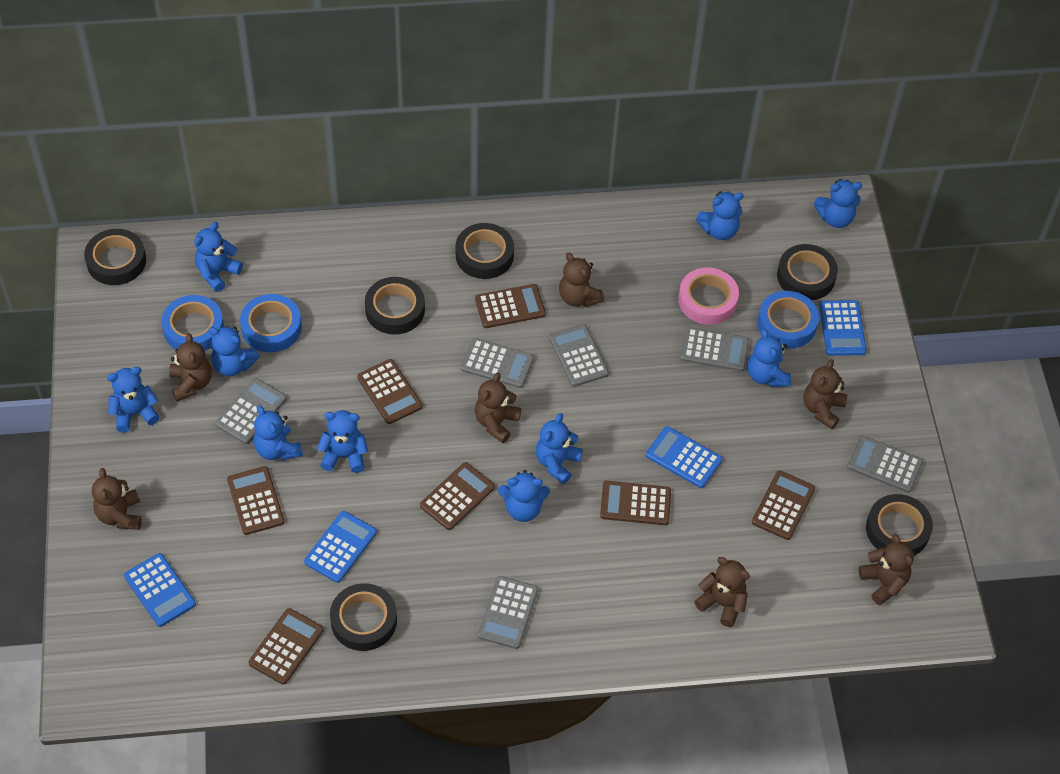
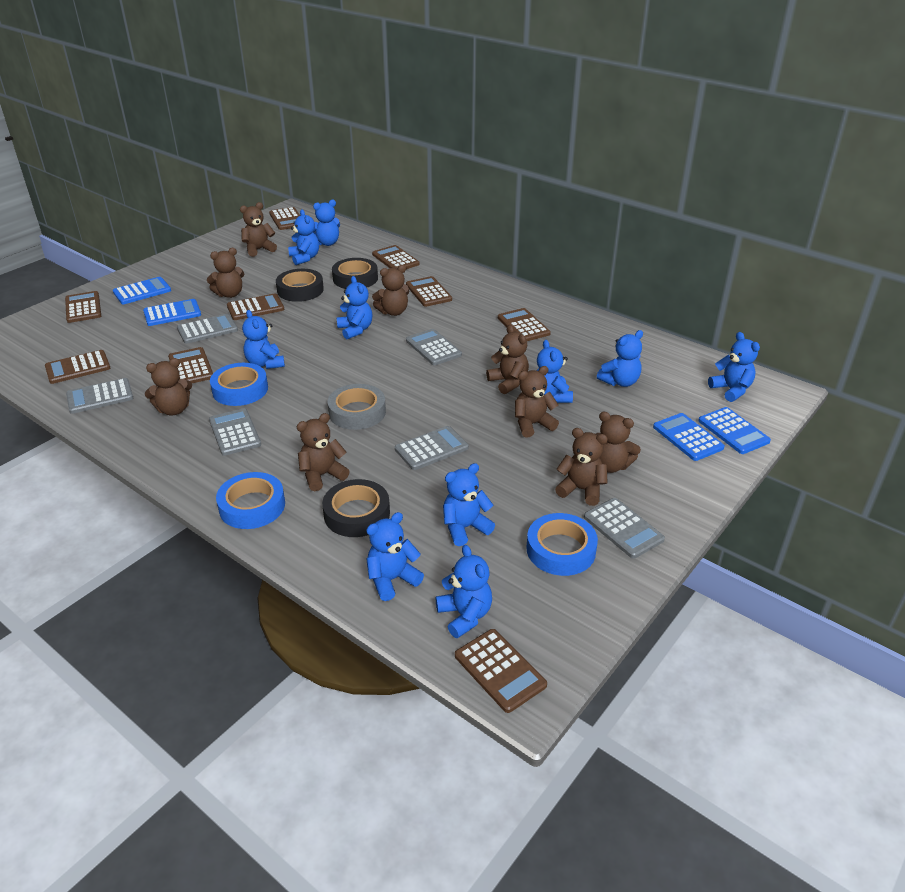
black tape: [84,229,146,285] [330,583,397,651] [365,277,425,335] [456,223,514,279] [777,244,838,300] [866,494,933,556] = 6 -> [276,269,324,302] [322,479,390,537] [332,258,378,289] = 3
brown calculator: [227,466,285,535] [248,608,323,685] [357,359,423,424] [420,462,495,530] [475,284,546,328] [600,481,671,525] [752,470,815,540] = 7 -> [45,350,110,384] [65,291,101,323] [168,347,213,383] [227,293,284,320] [269,207,300,230] [372,245,419,269] [406,276,452,307] [455,629,547,713] [498,308,551,341] = 9
brown teddy bear: [92,468,142,530] [169,333,212,402] [475,373,521,443] [559,253,604,307] [694,557,750,627] [804,359,847,429] [859,534,914,605] = 7 -> [145,358,192,415] [207,248,244,298] [240,202,277,257] [297,413,350,491] [372,265,409,316] [486,325,529,394] [515,366,559,438] [555,428,608,506] [596,412,641,473] = 9
grey tape: none = 0 -> [328,384,386,430] = 1
pink tape: [678,268,739,325] = 1 -> none = 0

